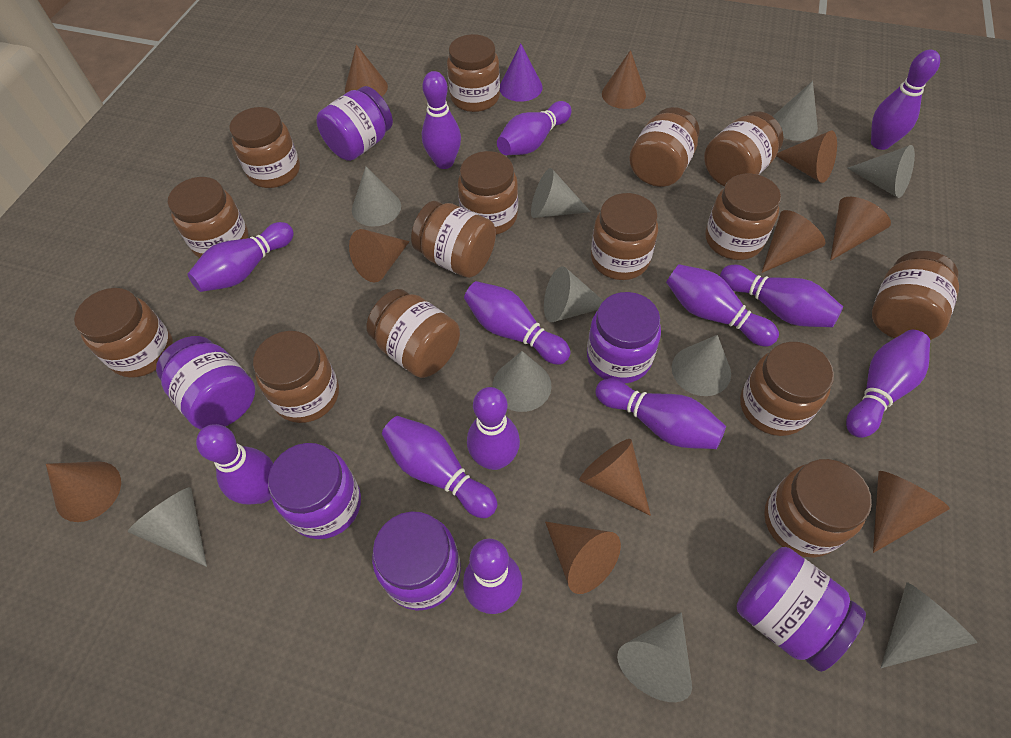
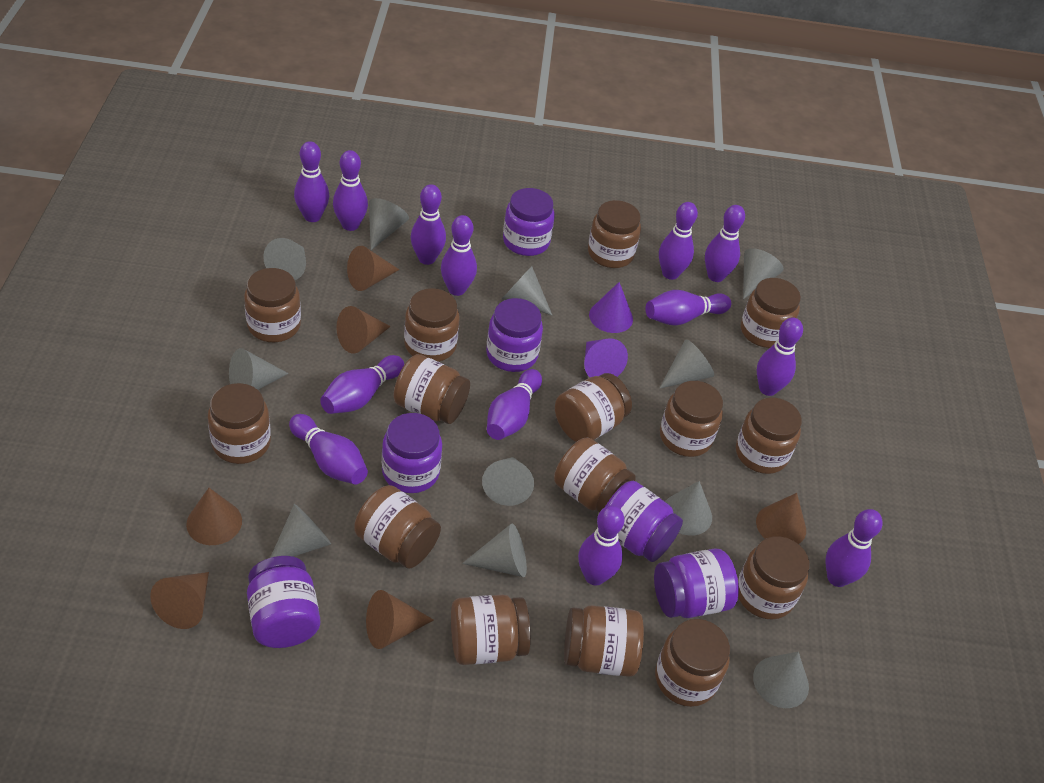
brown cone: [46,462,121,522] [345,45,388,97] [349,229,410,282] [545,521,621,594] [579,439,651,516] [602,50,646,109] [761,210,825,273] [776,131,837,183] [830,197,891,261] [873,471,950,553] = 10 -> [150,572,209,629] [186,488,242,545] [336,306,391,354] [347,246,399,291] [366,590,434,649] [756,493,806,544] = 6
grey cone: [128,487,207,567] [352,167,401,226] [493,351,551,412] [531,168,591,218] [544,266,603,322] [617,612,692,702] [672,335,731,396] [773,81,818,141] [847,145,915,198] [881,582,977,668] = 10 -> [229,348,289,390] [263,238,306,280] [270,504,331,558] [369,198,409,250] [462,524,527,577] [482,457,534,506] [502,266,552,315] [660,339,714,388] [665,481,712,536] [743,248,784,299] [753,652,809,708] = 11
purple cone: [500,44,543,102] = 1 -> [584,338,628,377] [589,282,633,333] = 2

